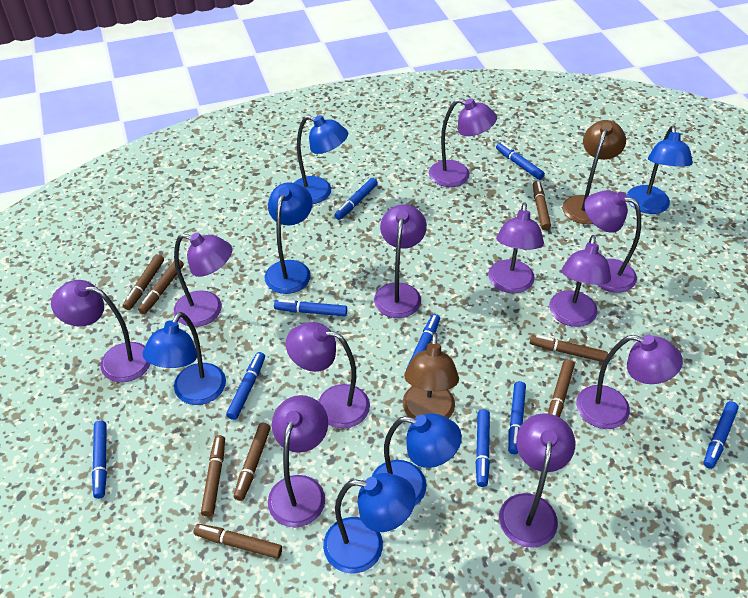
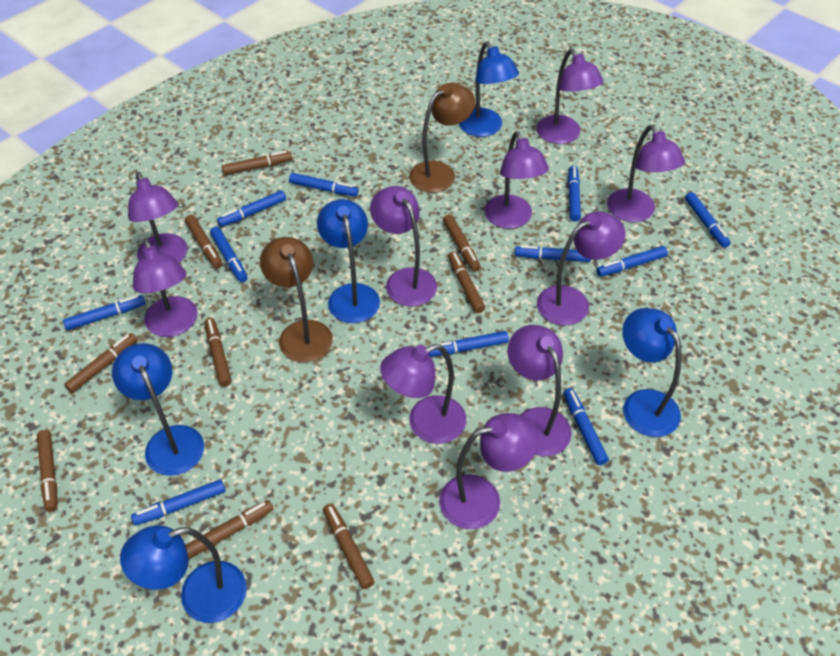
blue lamp: [143,312,226,405] [265,182,313,294] [294,115,348,204] [323,473,416,573] [372,413,462,506] [627,126,693,214] = 6 -> [112,343,204,476] [120,525,247,623] [317,199,380,323] [459,42,519,137] [622,308,681,437] = 5
blue marker: [92,420,107,499] [226,352,265,420] [274,299,347,316] [334,178,378,220] [406,314,440,369] [475,409,490,487] [496,142,545,180] [508,381,526,454] [704,401,739,469] = 9 -> [63,295,146,330] [131,479,225,525] [210,227,248,282] [217,190,286,227] [289,173,358,197] [428,331,509,357] [515,245,591,262] [563,388,609,465] [568,166,581,221] [596,246,668,277] [685,192,731,248] = 11
brown marker: [123,254,164,310] [138,260,184,314] [193,524,282,559] [201,435,225,517] [234,423,271,501] [530,335,608,362] [533,181,551,230] [548,359,575,417] = 8 -> [37,430,57,512] [64,333,137,393] [185,215,223,269] [185,500,273,559] [205,318,232,387] [222,151,292,175] [323,503,375,589] [443,214,481,272] [448,252,485,313] = 9
purple lamp: [51,280,150,382] [174,232,232,327] [268,395,328,528] [286,322,370,428] [374,204,427,318] [429,98,497,187] [488,203,544,293] [499,413,575,548] [549,235,611,327] [576,335,683,429] [584,190,641,293] = 11 -> [128,172,187,263] [133,238,197,337] [370,186,437,306] [380,344,466,444] [439,413,539,529] [484,131,549,229] [507,325,572,456] [536,49,604,144] [537,211,626,326] [607,125,685,222] = 10

